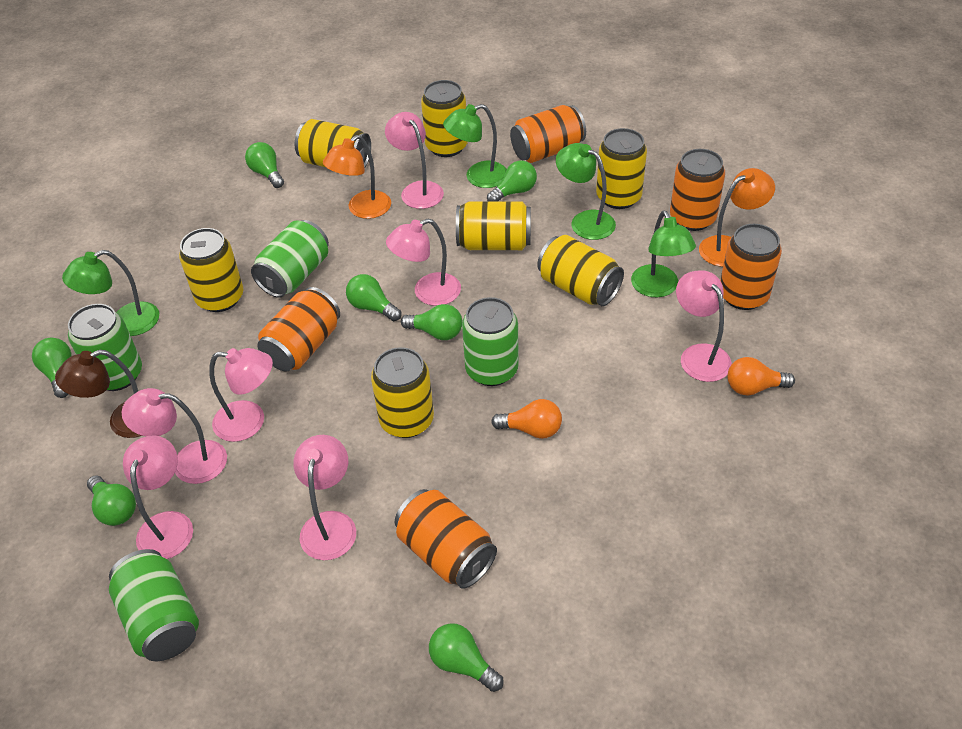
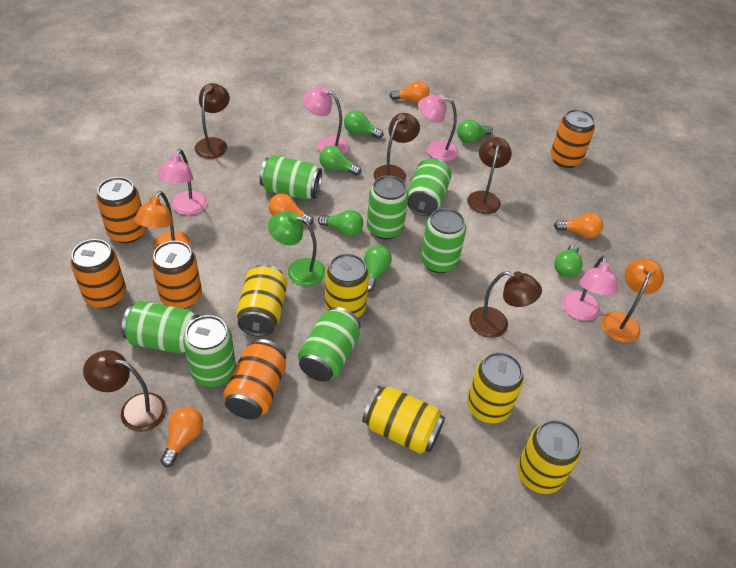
brown lamp: [55,350,142,438] = 1 -> [83,350,167,432] [195,83,230,159] [374,113,420,181] [467,137,512,214] [469,271,542,338] = 5
green can: [68,304,142,391] [109,549,199,661] [251,220,329,298] [462,297,519,386] = 4 -> [122,301,200,354] [183,315,236,387] [260,155,322,200] [298,307,361,382] [367,175,408,240] [407,158,451,216] [420,208,466,273] = 7
green lamp: [62,250,159,336] [443,104,507,188] [556,143,616,240] [631,210,696,297] = 4 -> [268,211,326,286] = 1
green light bulb: [32,338,72,398] [87,475,136,526] [245,142,284,188] [346,274,401,321] [401,304,462,340] [429,623,504,692] [487,161,537,201] = 7 -> [318,210,363,236] [319,146,361,176] [344,110,383,139] [364,245,392,292] [457,120,493,143] [554,244,583,278] = 6
orange light bulb: [491,399,562,439] [728,357,795,396] = 2 -> [161,407,203,467] [269,193,314,224] [390,81,429,103] [554,213,603,239] = 4
pink lamp: [121,388,227,484] [123,435,193,559] [209,348,273,442] [293,435,356,560] [385,112,444,209] [386,219,461,306] [676,270,732,382] = 7 -> [157,149,207,215] [303,87,349,154] [418,94,458,161] [562,256,619,321] = 4
yellow can: [179,228,243,312] [295,119,371,167] [371,347,434,438] [421,80,468,157] [456,201,531,250] [537,235,624,306] [596,128,647,209] = 7 -> [236,264,287,337] [325,253,369,318] [362,386,445,454] [467,352,524,423] [517,420,581,494] = 5

